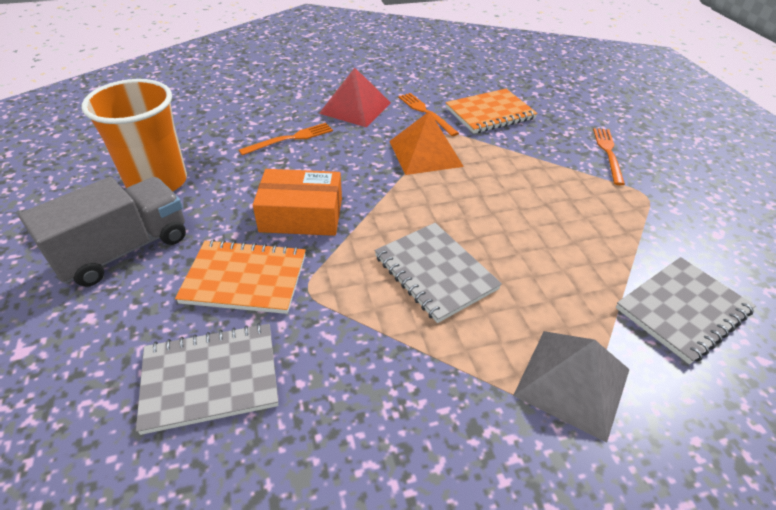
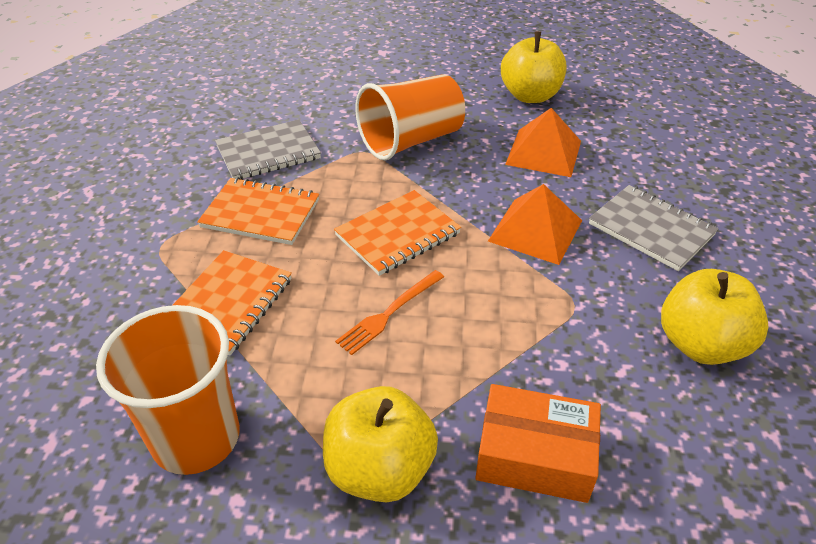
grey notebook: [136,323,278,435] [375,223,502,323] [616,257,756,364] = 3 -> [215,120,321,180] [589,185,719,271] = 2
grey pyramid: [513,331,630,443] = 1 -> none = 0
grey truck: [19,177,186,287] = 1 -> none = 0
orange cup: [82,79,187,192] = 1 -> [96,305,240,475] [355,74,465,160] = 2
orange fork: [239,123,333,155] [398,93,459,136] [593,128,625,185] = 3 -> [335,270,444,355] = 1
orange notebook: [175,239,306,314] [445,89,538,134] = 2 -> [173,250,292,355] [197,177,319,245] [334,190,461,276] = 3
orange pyramid: [389,111,464,175] = 1 -> [488,184,582,265] [505,108,581,177] = 2
red pyramid: [319,68,391,127] = 1 -> none = 0
yellow apple: none = 0 -> [323,386,438,502] [501,31,566,103] [661,269,768,365] = 3

